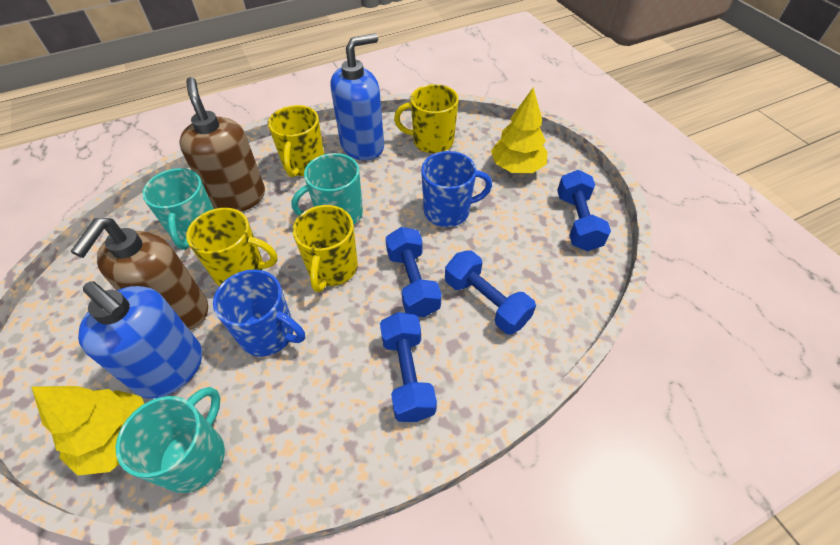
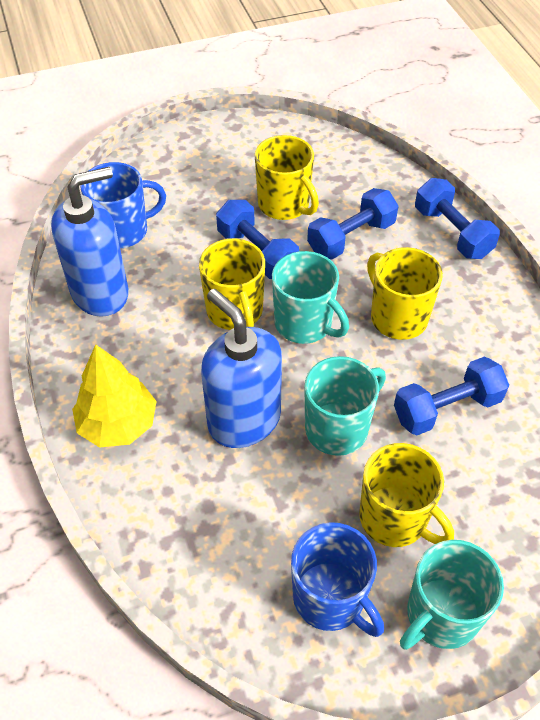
brown soap dispenser: [71,218,208,330] [179,77,265,212] = 2 -> none = 0
yellow tree: [32,386,144,476] [491,87,548,173] = 2 -> [72,344,157,448] = 1

